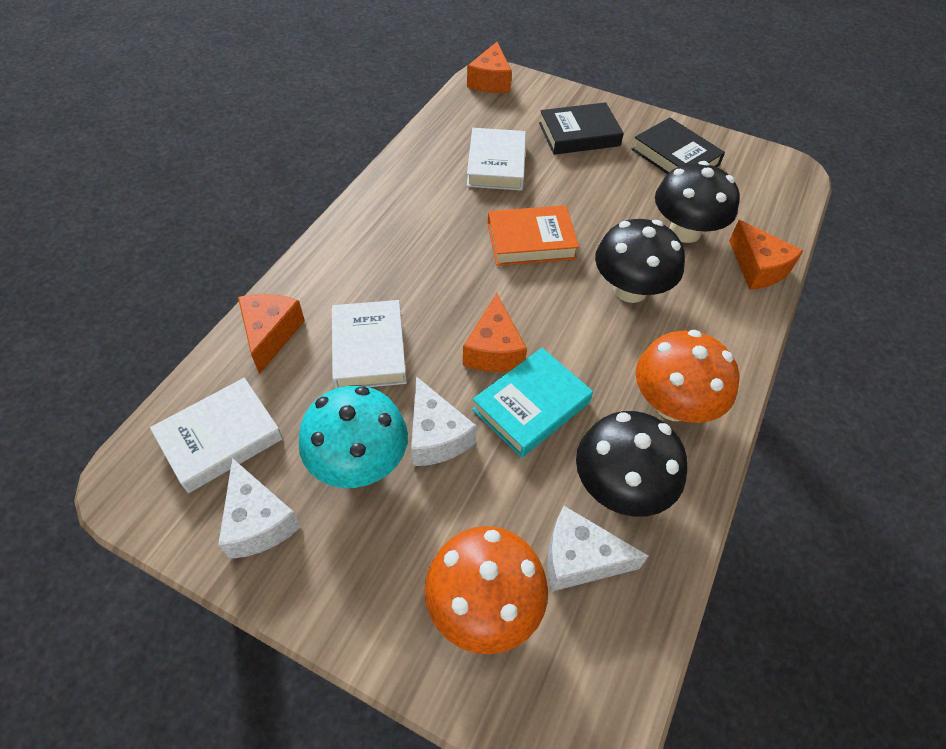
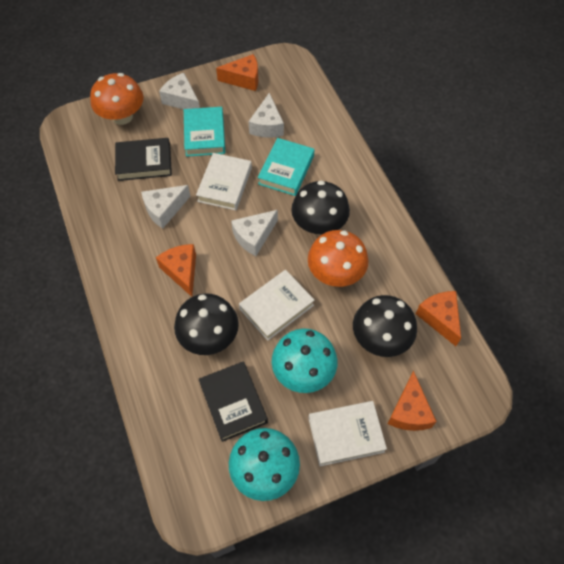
orange book: [488,205,579,266] = 1 -> none = 0
turquoise book: [472,348,593,458] = 1 -> [184,107,225,157] [258,138,314,196] = 2
turquoise mushroom: [299,386,408,488] = 1 -> [229,428,300,501] [272,329,338,393] = 2
white cheese: [218,458,301,559] [411,376,477,466] [547,506,648,592] = 3 -> [141,185,190,229] [159,73,200,109] [231,210,278,256] [248,93,284,138] = 4

